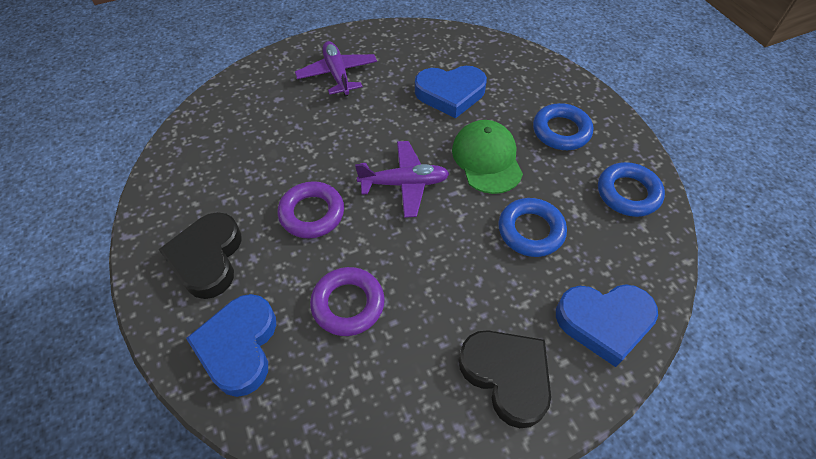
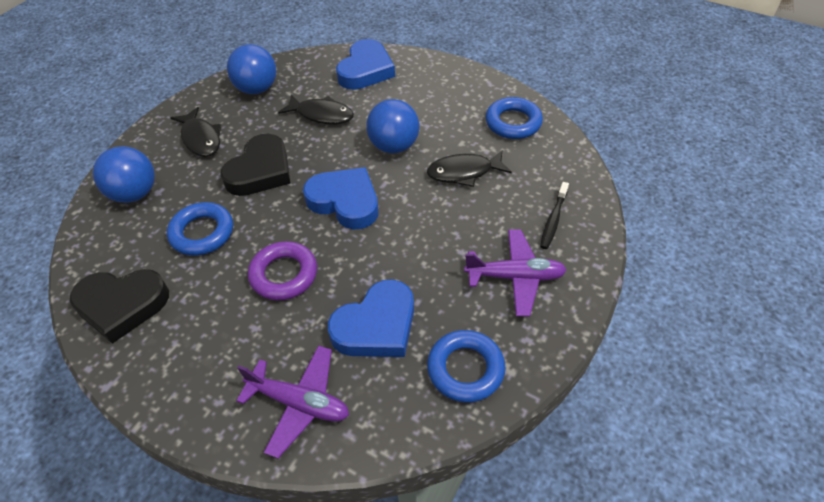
black fish: none = 0 -> [171,107,221,157] [278,95,354,124] [427,150,512,187] = 3
black toothbrush: none = 0 -> [540,182,569,249] = 1
blue ball: none = 0 -> [93,146,155,203] [227,44,276,94] [366,99,419,153] = 3
green cap: [452,120,523,194] = 1 -> none = 0
purple ring: [278,181,344,238] [310,267,385,336] = 2 -> [248,241,317,301] = 1

